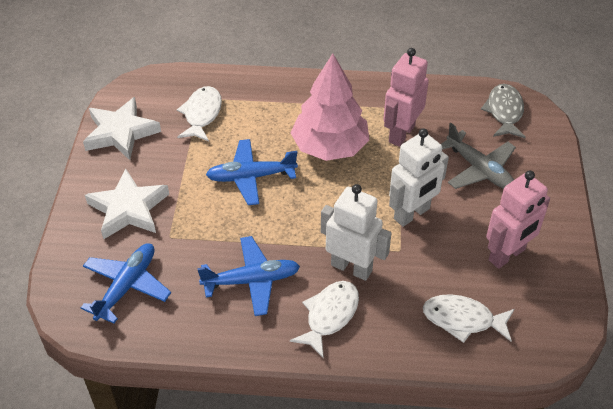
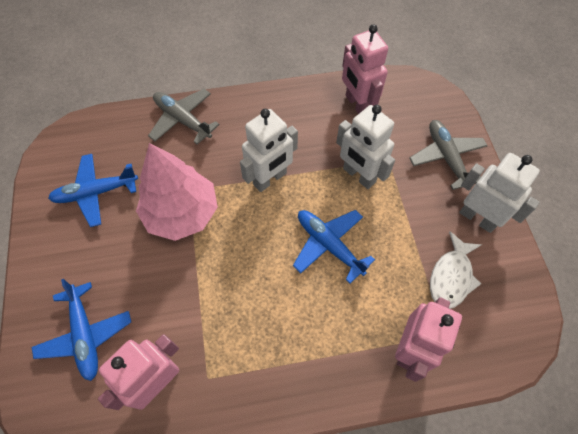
grey fish: [481,84,526,138] = 1 -> none = 0
grey plane: [441,123,516,189] = 1 -> [148,89,220,145] [409,120,488,190] = 2
pink robot: [383,48,429,147] [486,170,550,269] = 2 -> [98,334,179,410] [342,24,388,114] [395,297,462,382] = 3
white fish: [177,86,222,142] [290,281,359,359] [423,294,515,343] = 3 -> [430,231,482,309] = 1
white robot: [321,184,391,281] [389,128,449,227] = 2 -> [240,109,298,192] [336,105,395,189] [459,153,540,233] = 3
white star: [83,97,161,160] [85,168,169,240] = 2 -> none = 0

